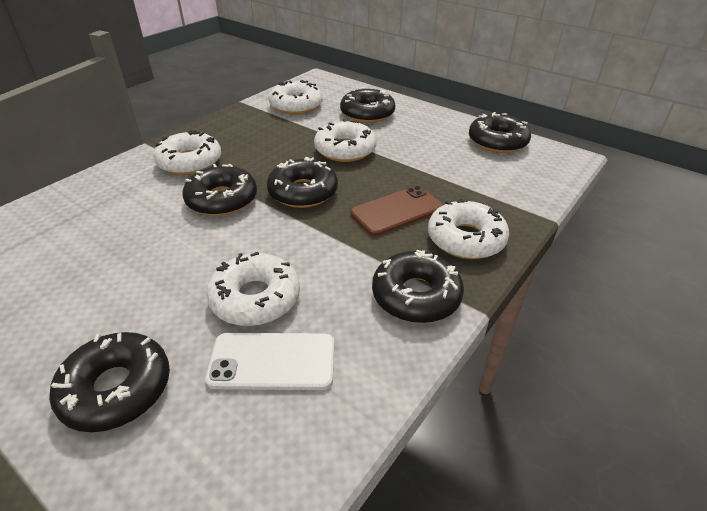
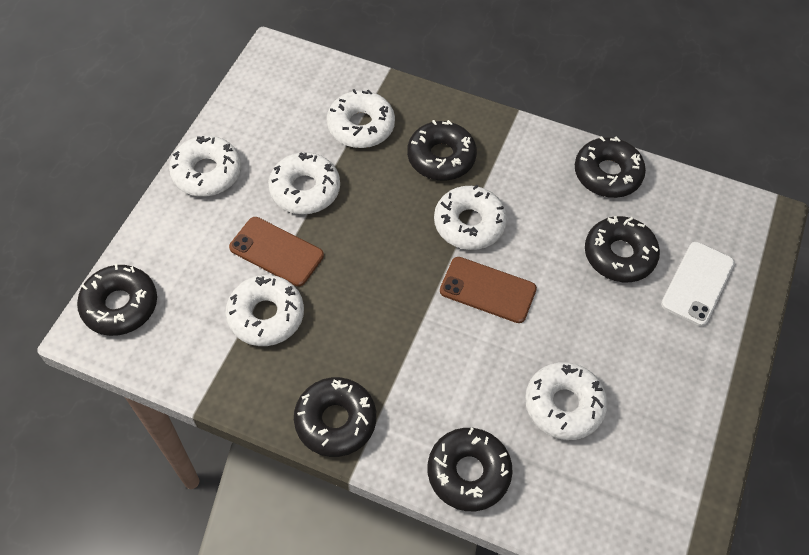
brown phone: [350,186,443,236] = 1 -> [229,217,324,287] [440,257,537,323] = 2
white donut: [153,130,221,175] [206,252,300,326] [268,80,323,115] [314,119,376,162] [428,199,509,259] = 5 -> [169,136,241,197] [226,275,304,346] [268,152,340,214] [327,89,395,148] [434,184,507,250] [525,362,608,440] = 6

